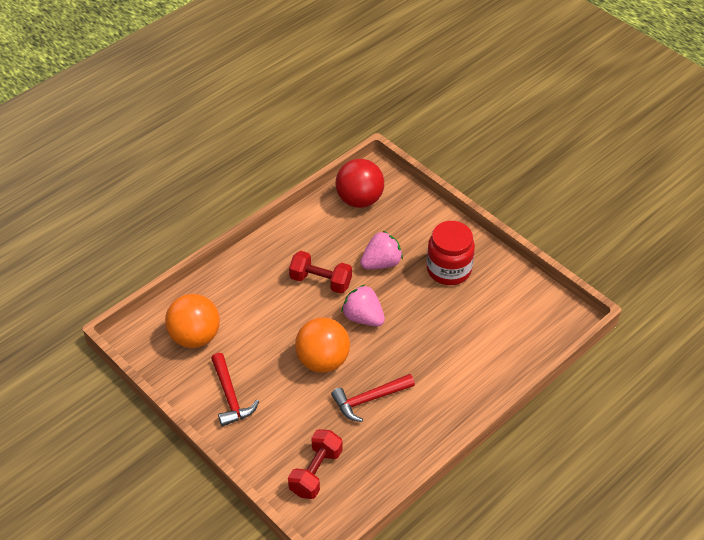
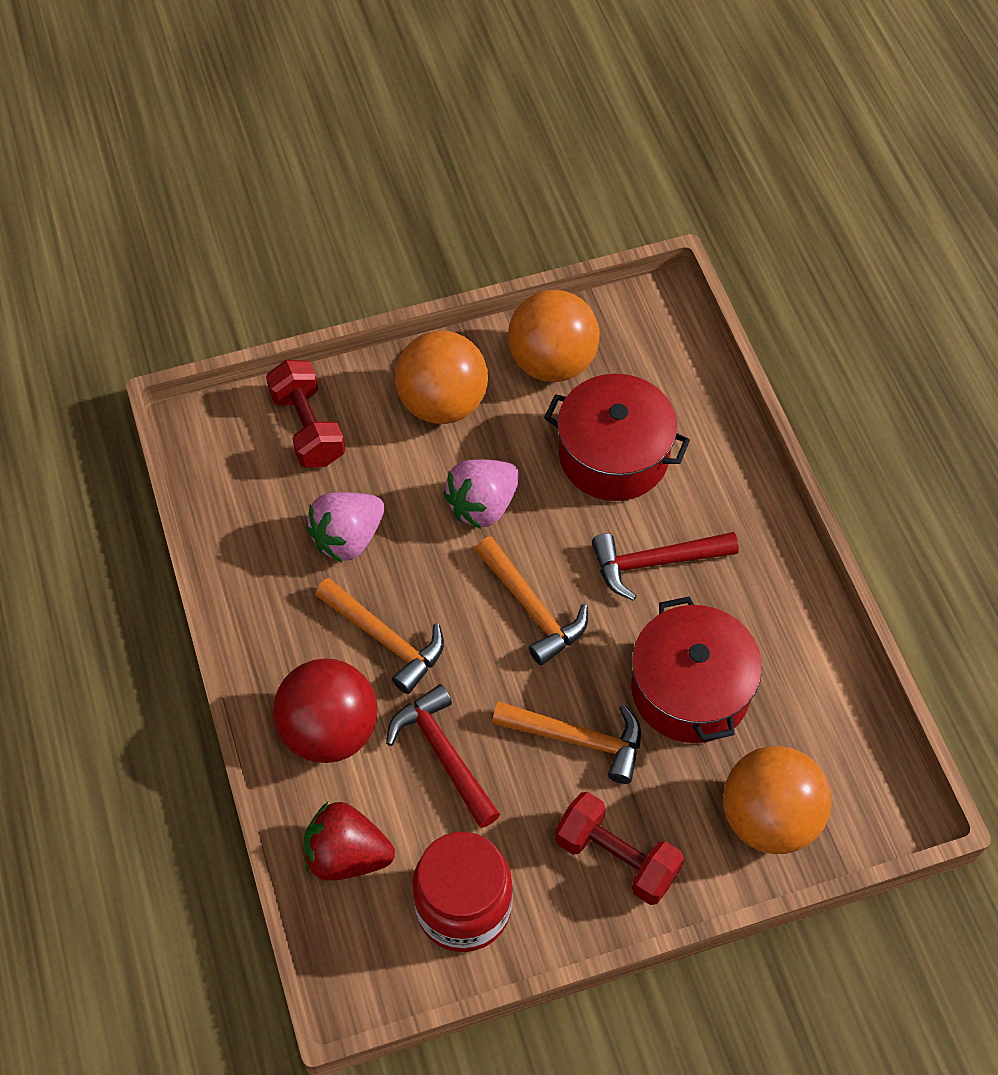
orange ball: [165,294,220,348] [295,317,350,373] = 2 -> [395,331,488,424] [508,290,600,382] [723,746,831,854] = 3
orange hammer: none = 0 -> [315,578,444,694] [475,536,588,665] [492,701,641,784] = 3
red pot: none = 0 -> [544,374,690,501] [631,596,762,743] = 2
red strawberry: none = 0 -> [304,802,395,881] = 1

